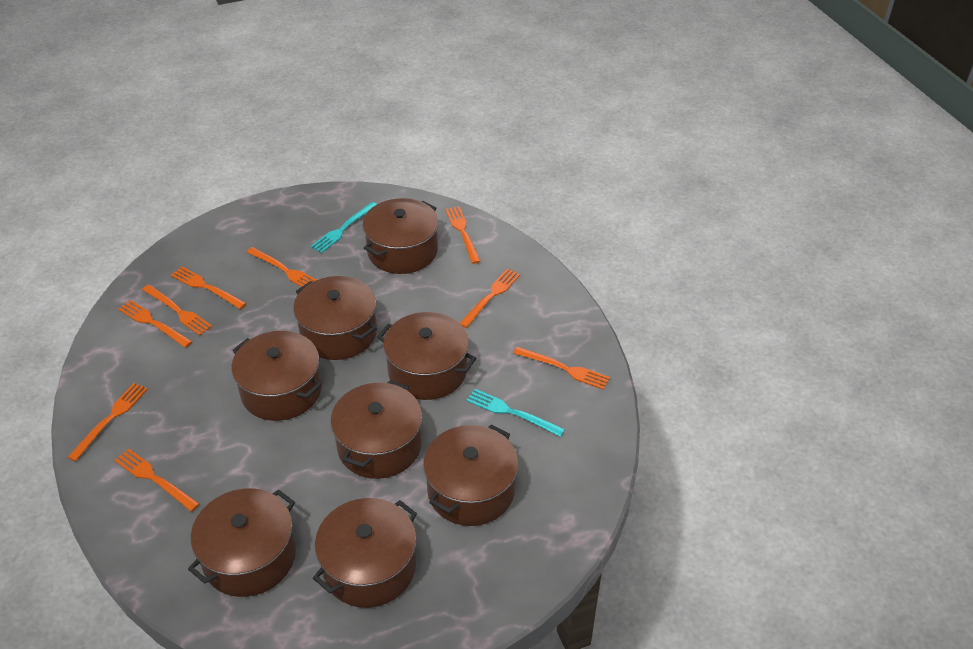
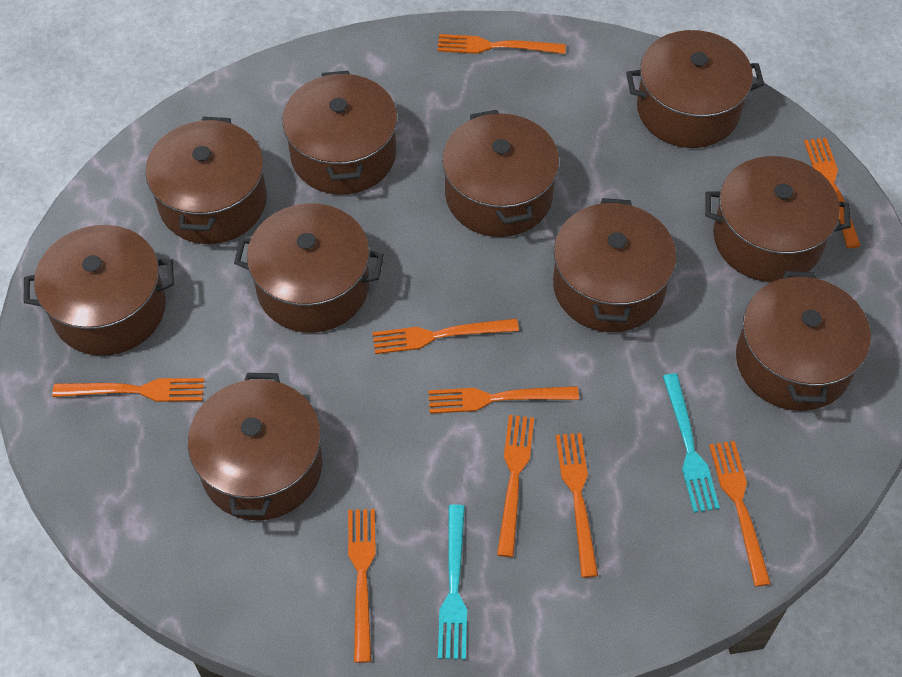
brown pot: [188,488,296,597] [231,331,322,421] [293,276,377,360] [313,498,417,608] [331,380,422,479] [362,198,438,274] [377,312,476,400] [423,424,518,526] = 8 -> [24,225,174,356] [145,117,267,244] [188,373,322,521] [234,203,384,333] [282,71,397,195] [442,110,559,237] [553,198,676,332] [626,30,764,148] [705,156,851,282] [736,271,871,411] = 10

